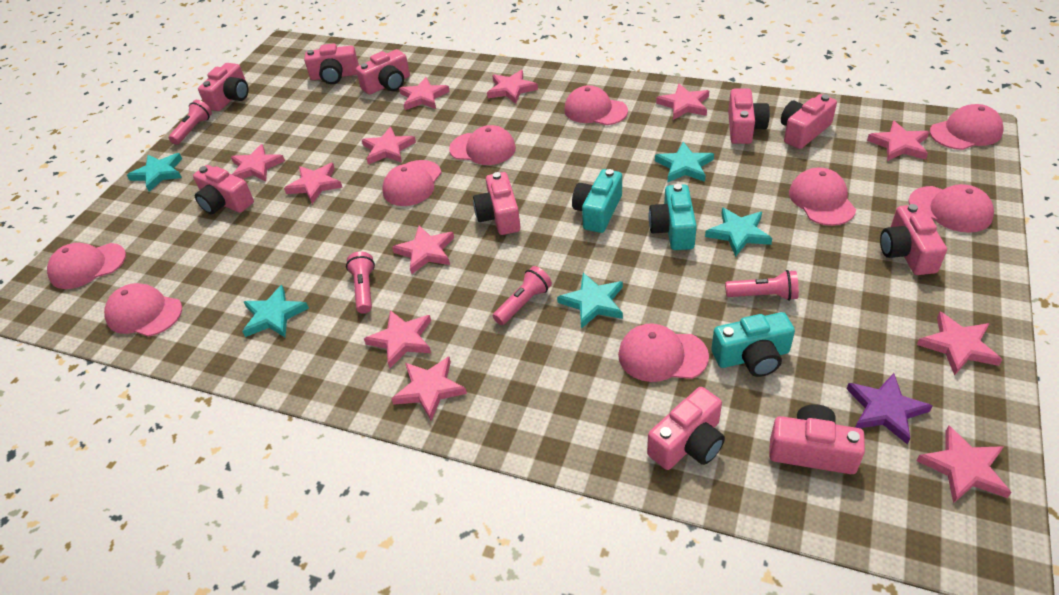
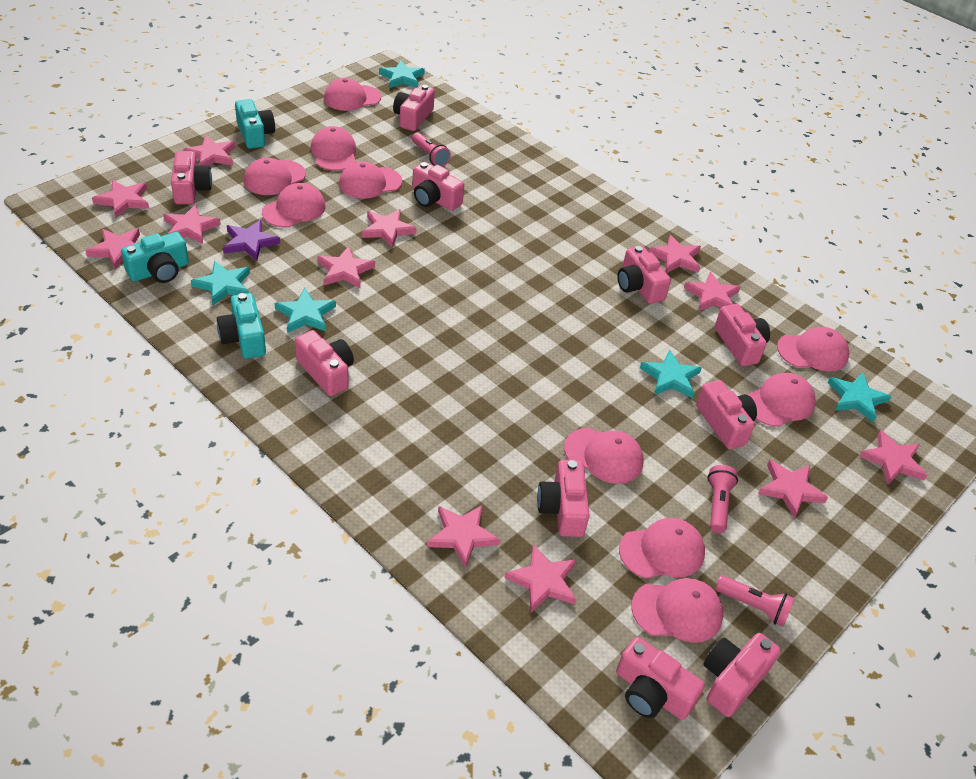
pink cap: [47,243,126,289] [104,283,182,337] [382,160,441,206] [449,125,516,165] [564,85,628,125] [618,323,709,382] [789,168,856,226] [908,184,994,233] [930,104,1004,150] = 9 -> [244,158,306,195] [262,183,326,227] [310,126,356,171] [324,78,381,111] [339,161,402,199] [564,428,644,484] [619,518,705,579] [631,578,723,643] [747,373,816,427] [777,327,849,372] = 10
pink flashlight: [169,100,212,145] [346,252,375,314] [493,266,552,325] [725,270,799,301] = 4 -> [412,132,451,167] [707,465,738,533] [715,575,795,627] = 3

